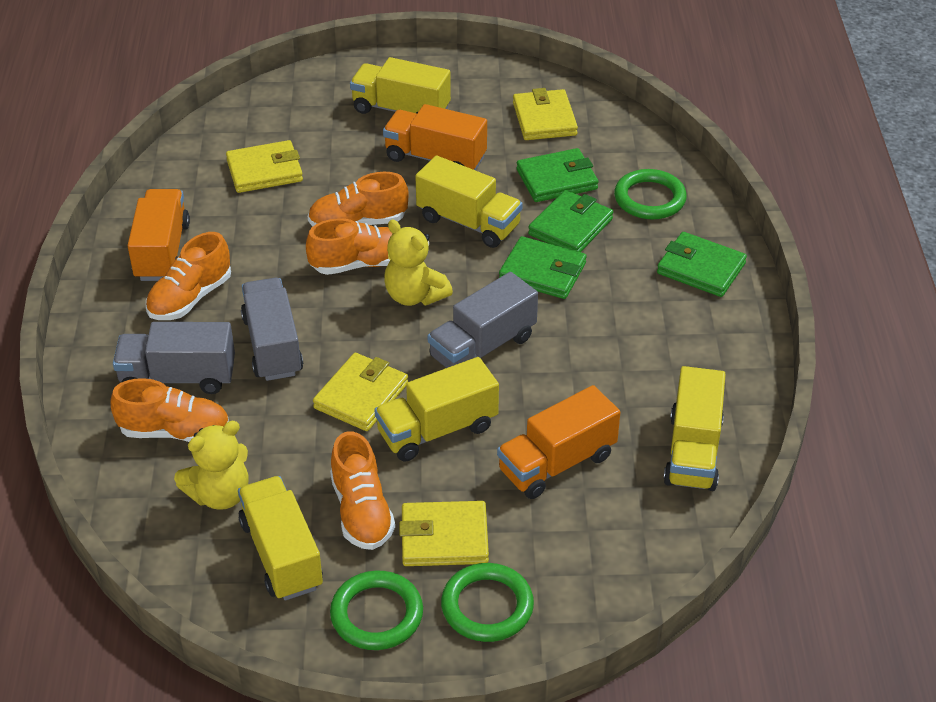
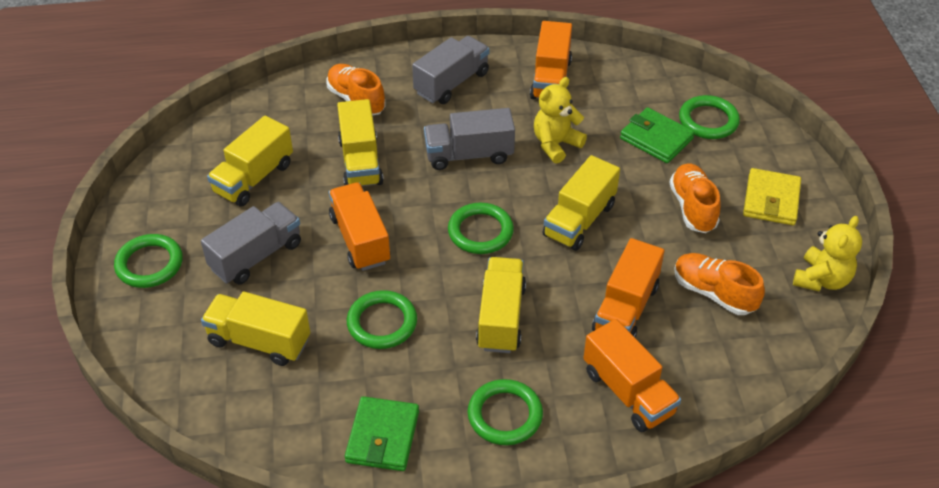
green ring: [330,570,423,650] [441,563,534,642] [614,169,687,220] = 3 -> [114,234,183,288] [347,290,417,349] [448,203,514,254] [468,379,543,445] [679,95,740,139] = 5
green wallet: [499,236,587,299] [516,148,599,202] [528,190,613,252] [657,232,747,297] = 4 -> [345,396,419,471] [620,107,695,163] = 2
orange shoe: [111,378,229,442] [146,232,231,320] [306,218,392,275] [308,172,409,226] [330,431,395,550] = 5 -> [327,64,385,116] [669,163,721,233] [674,253,765,315] = 3
orange truck: [127,189,190,281] [383,104,487,171] [497,385,620,499] = 3 -> [329,182,390,271] [530,21,572,99] [584,319,681,432] [592,238,664,338] = 4
yellow wallet: [226,140,303,193] [313,353,408,431] [399,501,489,566] [513,88,578,140] = 4 -> [743,168,801,225] = 1

